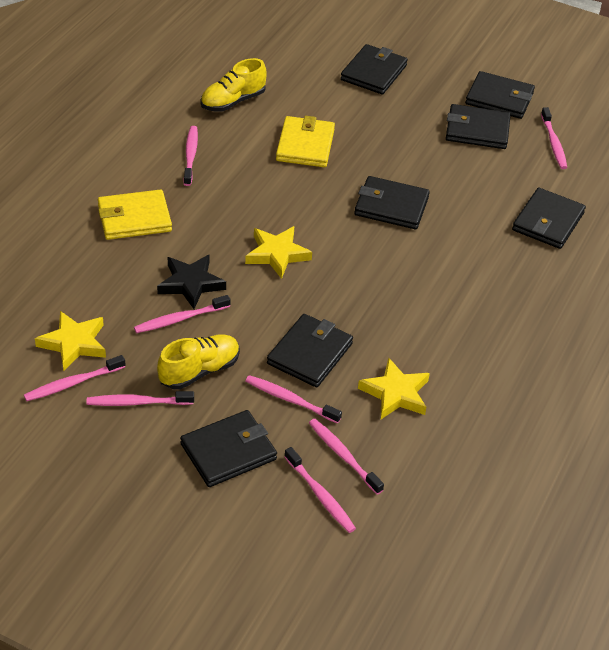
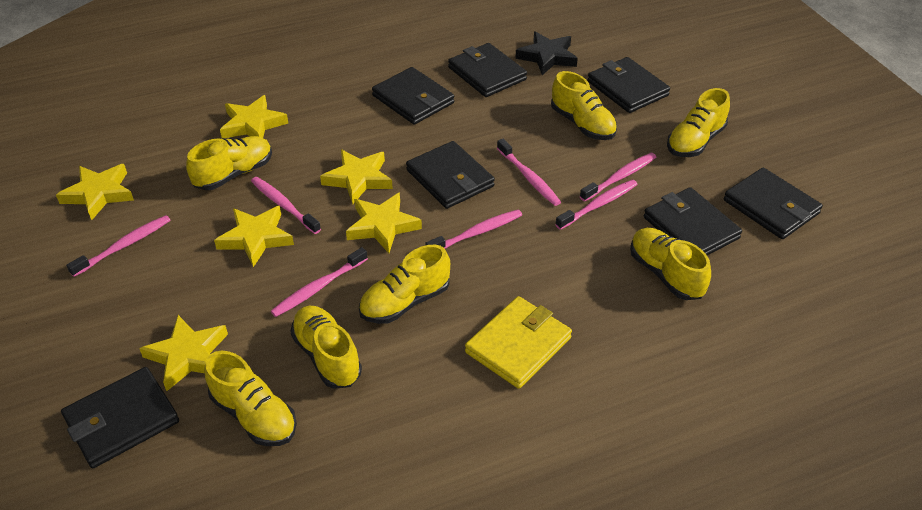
pink toothbrush: [24,355,125,401] [87,391,194,406] [134,295,230,333] [184,126,198,186] [246,375,342,424] [284,447,356,533] [309,419,384,494] [541,107,567,169] = 8 -> [66,215,170,277] [251,177,321,234] [271,247,368,317] [425,210,522,249] [497,139,561,206] [555,179,638,230] [580,153,656,202] = 7
yellow shoe: [157,334,240,389] [201,58,266,112] = 2 -> [186,136,272,190] [204,351,297,446] [290,306,362,389] [359,245,450,324] [551,71,617,140] [630,228,711,300] [667,88,730,157] = 7
yellow star: [35,311,106,371] [245,226,312,279] [358,358,430,419] = 3 -> [56,164,134,220] [139,315,228,391] [214,206,294,267] [220,95,288,138] [320,150,393,204] [346,193,422,253] = 6
yellow wallet: [98,189,172,240] [276,116,335,167] = 2 -> [465,296,572,389] = 1

